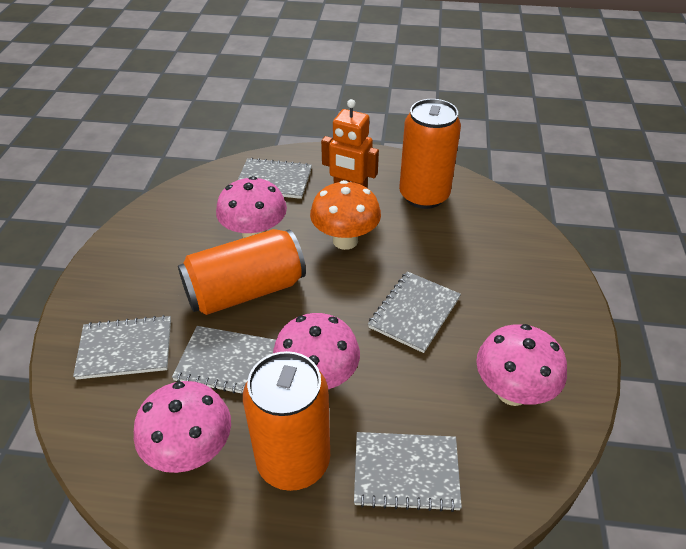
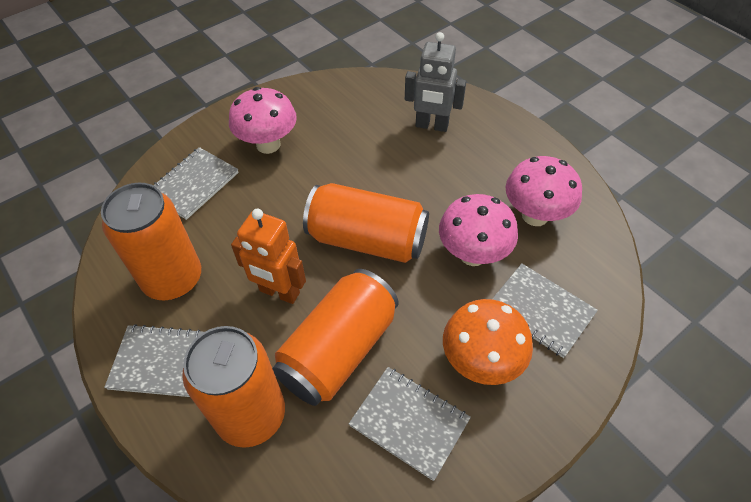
grey notebook: [73,315,171,380] [172,326,276,395] [238,158,312,199] [354,432,462,512] [368,271,461,353] = 5 -> [104,324,204,397] [153,147,239,220] [349,367,471,481] [492,263,598,358] = 4
grey robot: none = 0 -> [405,32,466,132] = 1
orange can: [178,229,306,315] [243,351,330,491] [399,99,461,209] = 3 -> [101,183,201,300] [182,326,285,448] [273,269,399,406] [303,183,429,263] = 4
pink mushroom: [134,381,231,473] [216,176,287,238] [273,313,360,390] [476,324,567,406] = 4 -> [229,87,297,154] [439,194,518,266] [506,156,582,226] = 3

